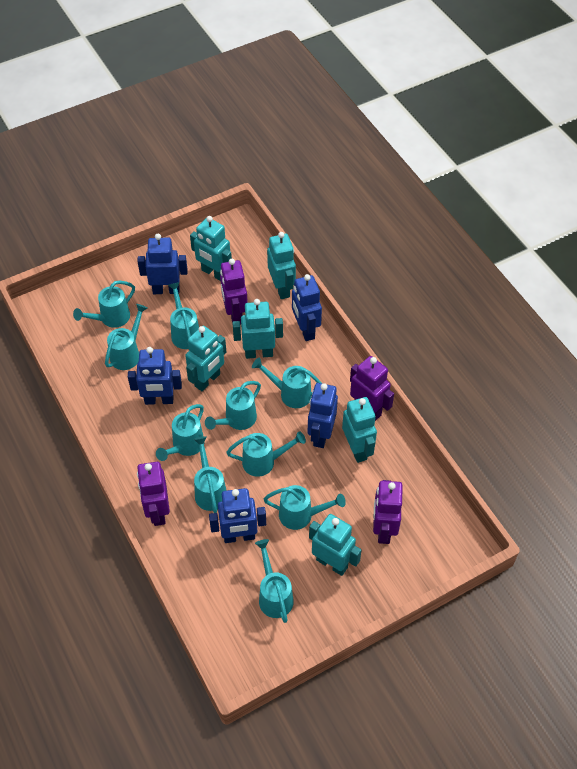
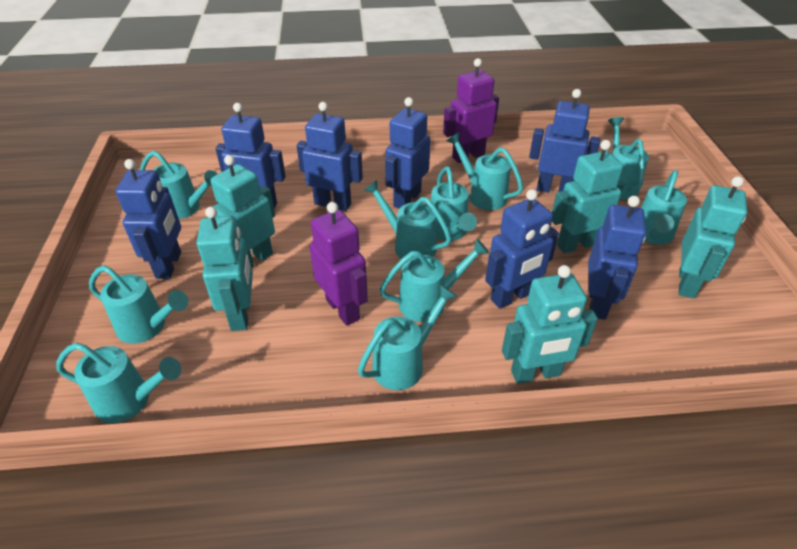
blue robot: [128,347,182,405] [137,234,188,294] [209,488,266,543] [292,274,322,341] [308,383,338,448] = 5 -> [116,159,181,279] [215,103,286,208] [297,102,363,211] [385,97,430,209] [485,189,559,309] [529,89,600,193] [588,196,646,320] = 7
purple robot: [137,462,170,526] [220,259,248,325] [350,356,394,421] [373,480,403,544] = 4 -> [309,202,368,326] [443,58,499,163] = 2
turquoise robot: [185,326,226,391] [190,216,232,281] [232,299,283,359] [267,232,296,299] [309,514,362,576] [342,397,377,463] = 6 -> [197,207,253,331] [211,155,275,268] [502,265,598,384] [552,140,624,253] [679,176,747,299] = 5

